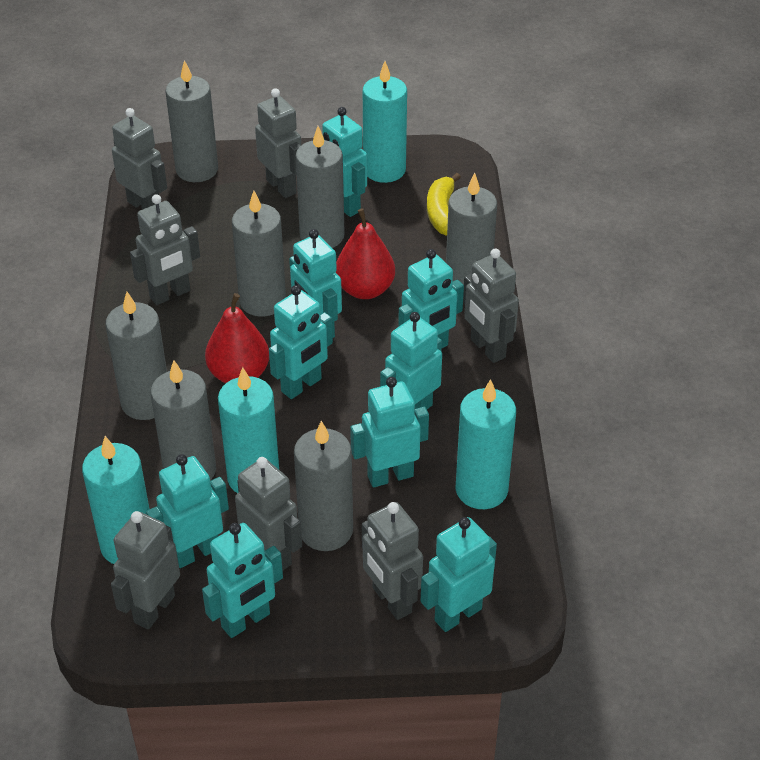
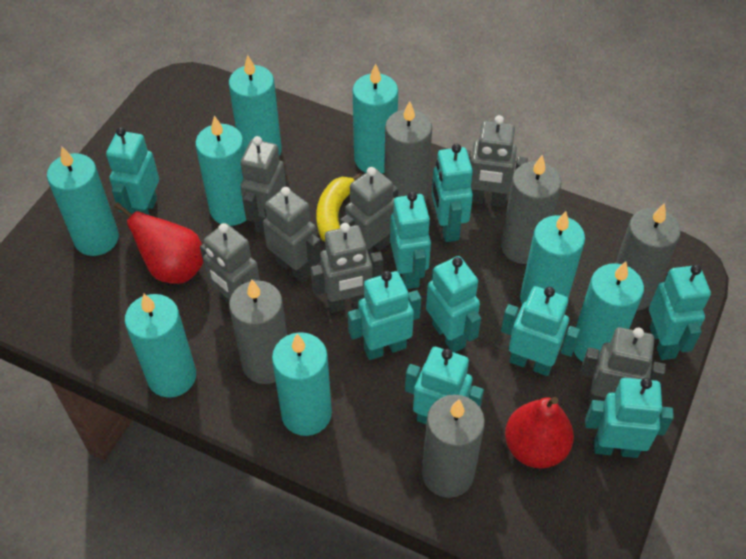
grey candle: [105,292,167,420] [151,360,216,481] [166,60,218,182] [232,191,286,317] [294,421,353,551] [296,126,345,248] [446,173,497,285] = 7 -> [229,279,287,384] [384,101,432,201] [422,395,485,498] [501,155,562,264] [616,203,681,311] = 5
turquoise candle: [82,436,149,564] [218,367,279,493] [363,61,407,183] [456,379,516,509] = 4 -> [47,147,119,256] [125,294,196,398] [195,115,246,226] [229,55,282,156] [272,332,332,436] [353,63,398,173] [520,211,585,304] [574,261,644,362] = 8

